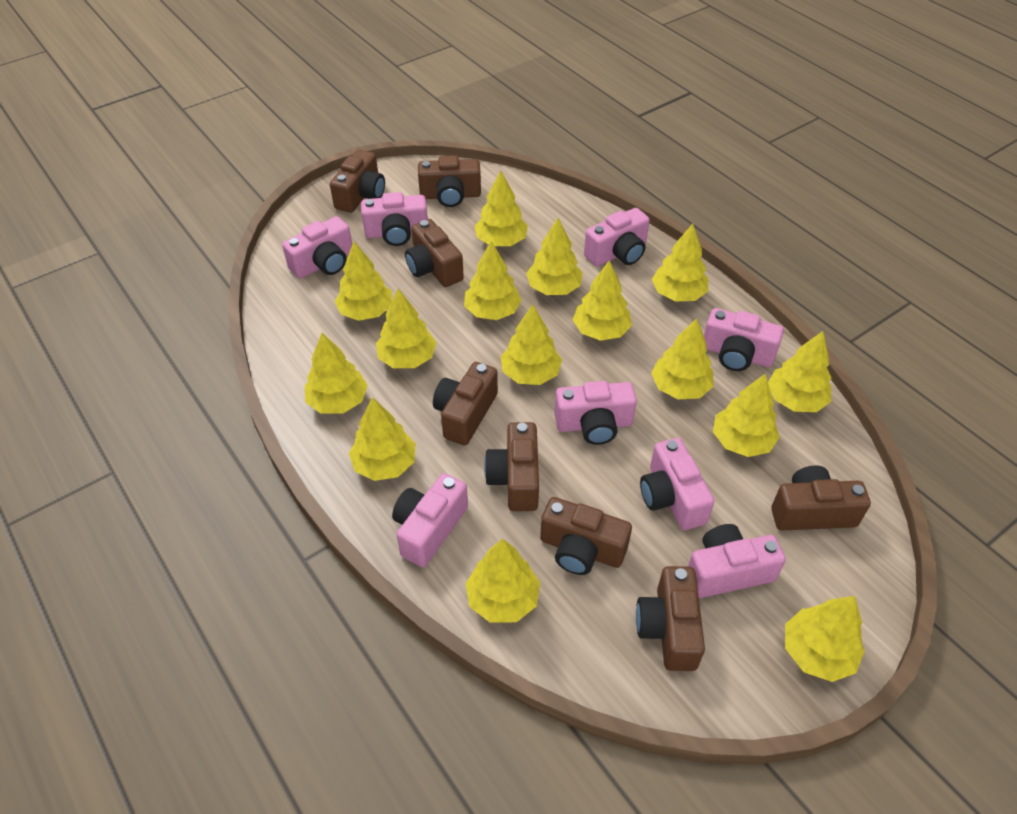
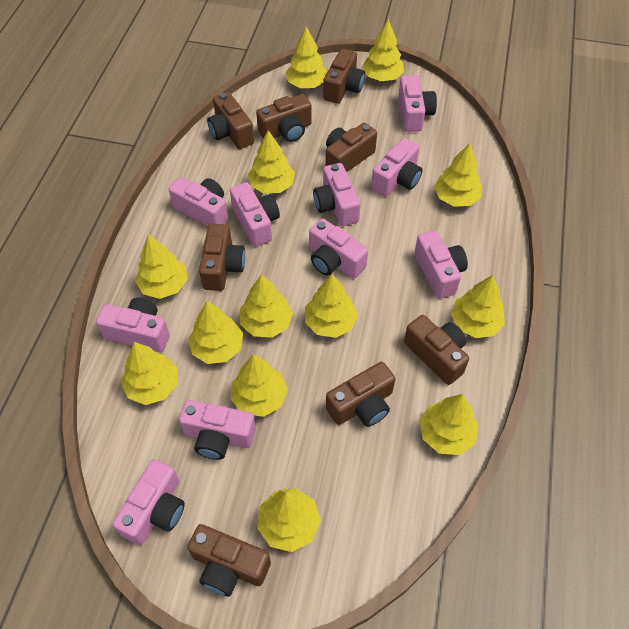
pink camera: [282,216,352,279] [361,192,428,246] [392,473,468,567] [554,381,637,445] [584,208,650,266] [640,438,715,530] [688,524,786,598] [704,308,784,371] = 8 -> [96,298,170,352] [113,459,185,545] [169,177,228,227] [179,400,256,460] [230,182,280,247] [309,219,368,278] [313,163,361,226] [371,138,423,197] [398,75,437,132] [414,230,468,299] = 10
yellow tree: [305,333,368,414] [334,242,392,321] [349,397,416,481] [376,289,437,368] [464,241,522,320] [466,539,540,623] [474,171,528,246] [501,304,562,385] [526,218,583,295] [573,260,632,341] [651,318,714,399] [652,224,708,301] [713,374,780,457] [768,331,831,412] [785,596,865,682] = 15 -> [121,342,178,405] [135,234,188,299] [188,301,243,364] [231,354,288,417] [240,274,293,338] [248,130,295,194] [257,488,321,552] [286,26,328,88] [305,274,358,338] [362,19,404,81] [419,394,479,455] [434,143,482,207] [451,275,505,338] = 13

